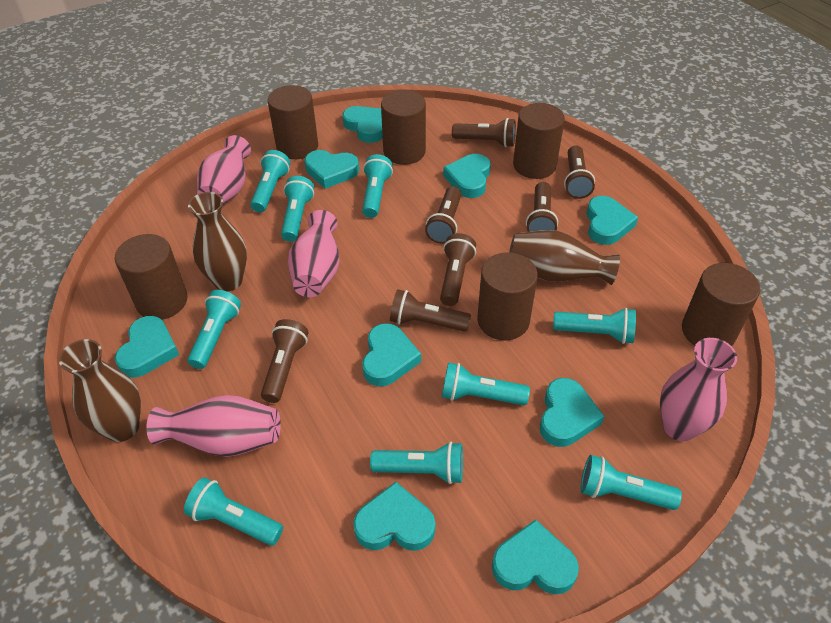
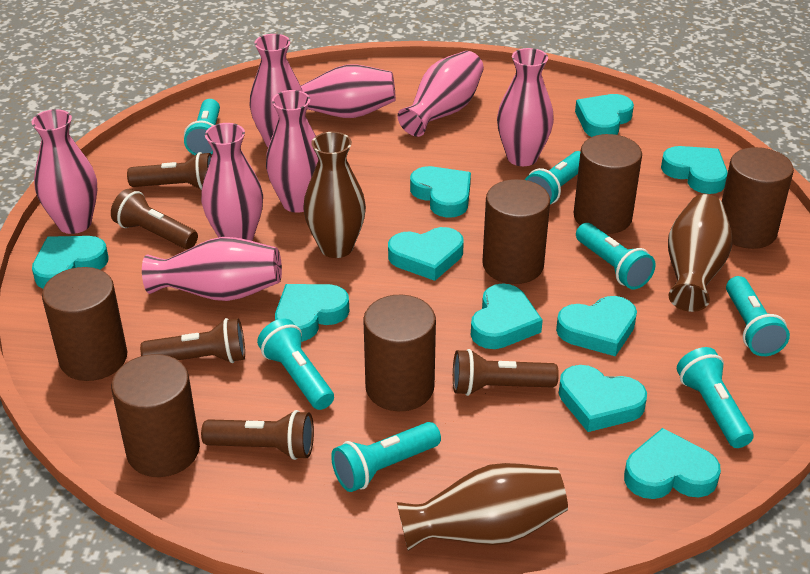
brown flashlight: [261,319,308,403] [390,289,471,332] [425,186,461,244] [440,233,476,306] [452,118,516,147] [526,182,558,232] [564,145,595,199] = 7 -> [111,189,198,249] [127,152,212,190] [140,318,245,363] [201,410,314,460] [453,349,559,396] = 5
pink vase: [146,395,281,457] [197,135,251,204] [288,210,339,297] [660,338,737,441] = 4 -> [31,109,97,234] [142,237,282,301] [201,123,263,241] [249,34,303,147] [266,90,318,213] [300,64,396,118] [398,51,484,137] [497,48,554,166] = 8
turquoise flashlight: [184,477,283,546] [187,290,241,369] [250,150,290,212] [281,176,314,242] [362,154,393,218] [370,442,463,484] [442,362,530,405] [553,308,636,344] [581,455,682,510] = 9 -> [184,99,220,155] [257,319,334,410] [331,422,441,492] [525,151,580,204] [576,223,656,290] [677,347,753,448] [726,276,790,356] = 7
turquoise heart: [115,316,179,378] [305,150,359,189] [343,106,383,143] [353,482,435,551] [362,323,421,386] [443,154,490,198] [492,519,579,594] [540,378,605,447] [586,196,638,245] = 9 -> [32,236,108,289] [275,284,349,342] [388,227,464,281] [410,166,471,218] [471,283,543,349] [556,296,637,356] [559,365,647,432] [575,94,634,137] [624,428,721,499] [661,146,728,194] = 10

